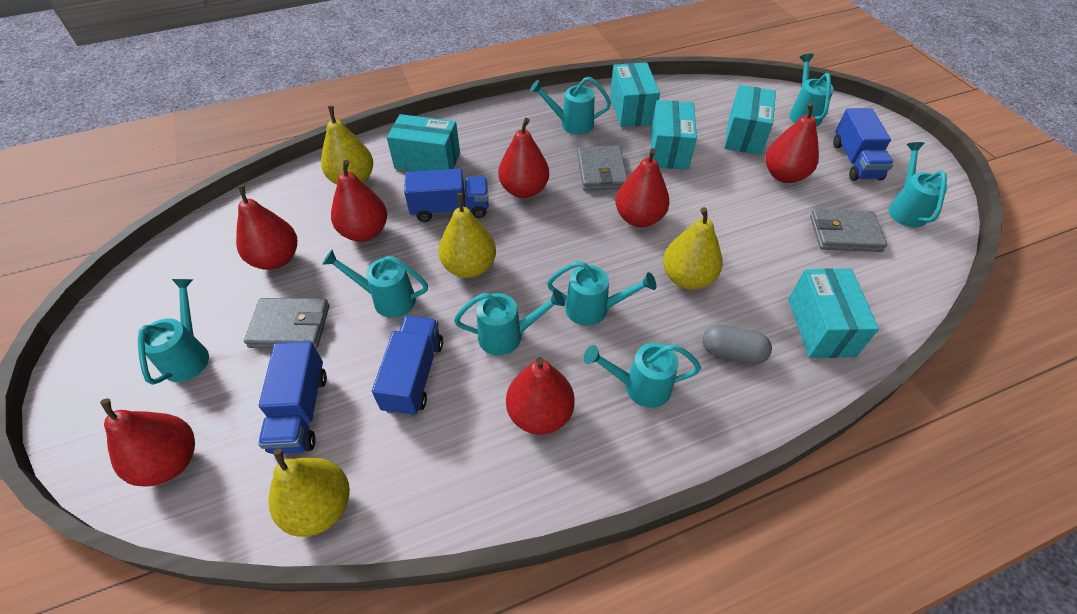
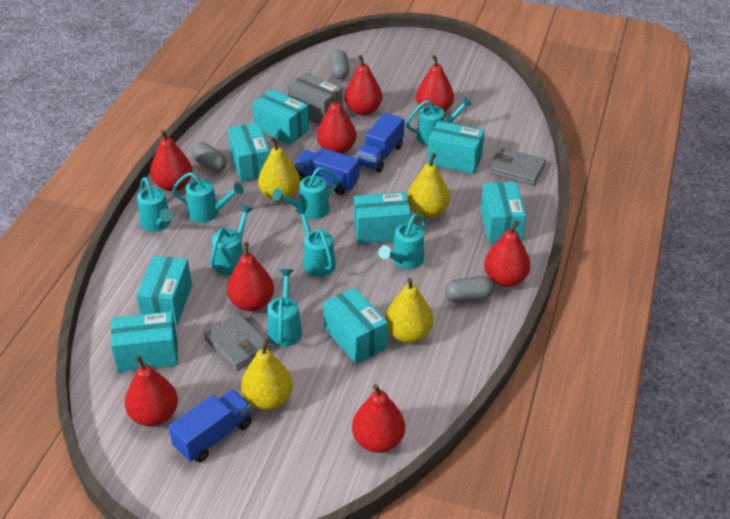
blue truck: [258,341,327,454] [372,316,443,416] [404,168,489,222] [833,108,894,181] = 4 -> [168,389,252,462] [294,148,360,195] [357,113,404,172] = 3
grey box: none = 0 -> [288,73,343,124] = 1
grey capsule: [702,325,772,364] = 1 -> [192,142,227,172] [330,50,349,79] [445,276,494,303] = 3
grey wallet: [244,298,329,348] [577,146,627,191] [810,209,887,252] = 3 -> [204,313,272,371] [490,148,546,185] = 2
red pear: [100,398,195,487] [236,185,297,270] [331,160,387,242] [498,118,549,198] [506,357,575,435] [616,148,670,227] [765,103,819,183] = 7 -> [125,355,178,426] [150,130,192,191] [227,242,274,311] [317,92,357,154] [344,55,382,115] [352,384,405,453] [416,55,454,112] [484,221,531,287] = 8
turquoise box: [387,114,460,172] [610,62,660,127] [651,100,697,170] [724,85,776,155] [788,268,879,358] = 5 -> [111,311,178,372] [136,256,192,325] [228,122,270,182] [252,89,309,145] [323,287,388,364] [354,192,411,244] [427,121,485,174] [481,182,526,243] = 8

